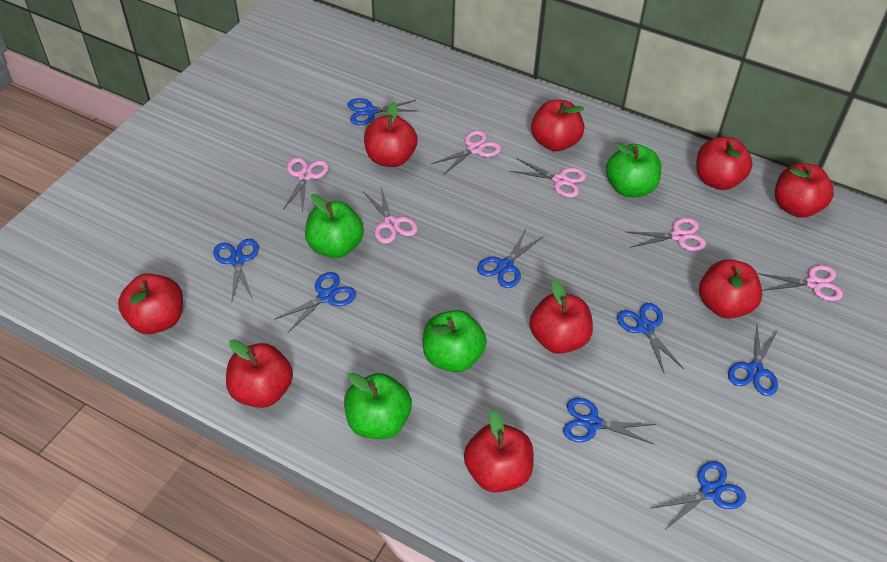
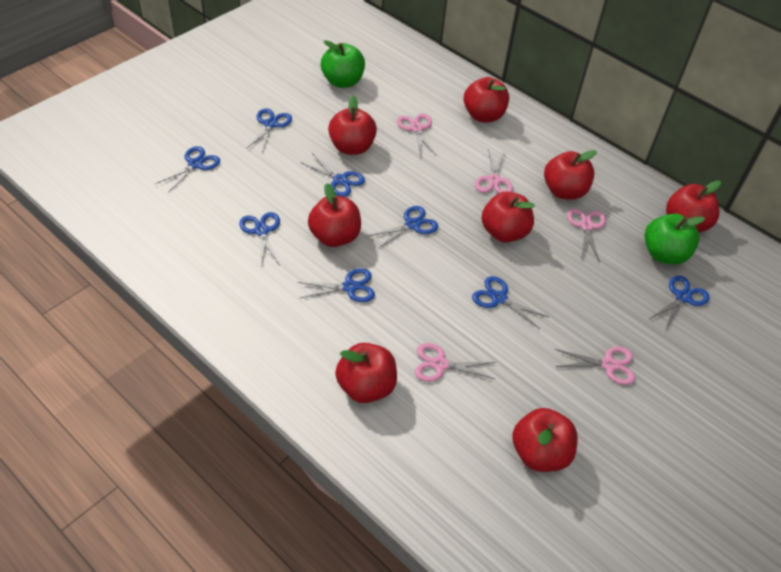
green apple: [305,194,364,258] [344,373,412,439] [423,310,487,372] [606,142,661,197] = 4 -> [321,40,365,88] [644,213,705,265] = 2
pink scissors: [283,157,329,212] [363,187,418,244] [431,130,501,175] [510,158,586,198] [627,218,706,251] [758,265,843,301] = 6 -> [397,114,437,157] [415,343,496,382] [475,149,513,193] [555,347,635,385] [567,208,606,262] = 5
red apple: [118,273,183,334] [226,339,293,408] [364,102,418,167] [464,410,534,493] [530,279,593,354] [531,100,584,151] [696,137,753,190] [699,259,762,319] [775,163,834,218] = 9 -> [308,183,361,247] [328,96,377,155] [335,343,397,403] [464,77,509,122] [481,192,535,243] [512,408,578,472] [544,150,597,200] [666,180,721,232] = 8

